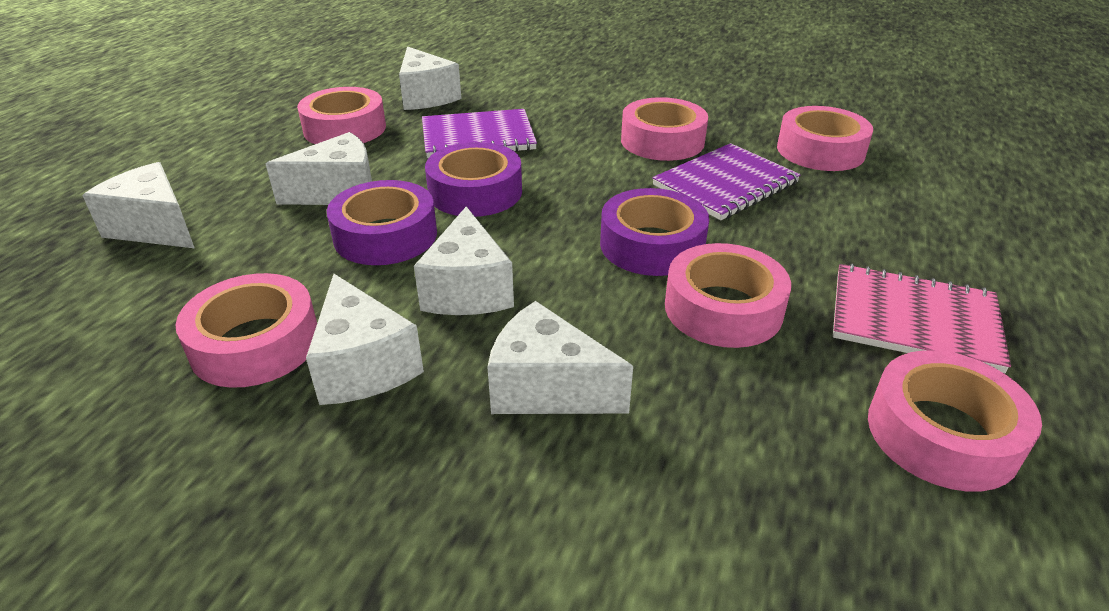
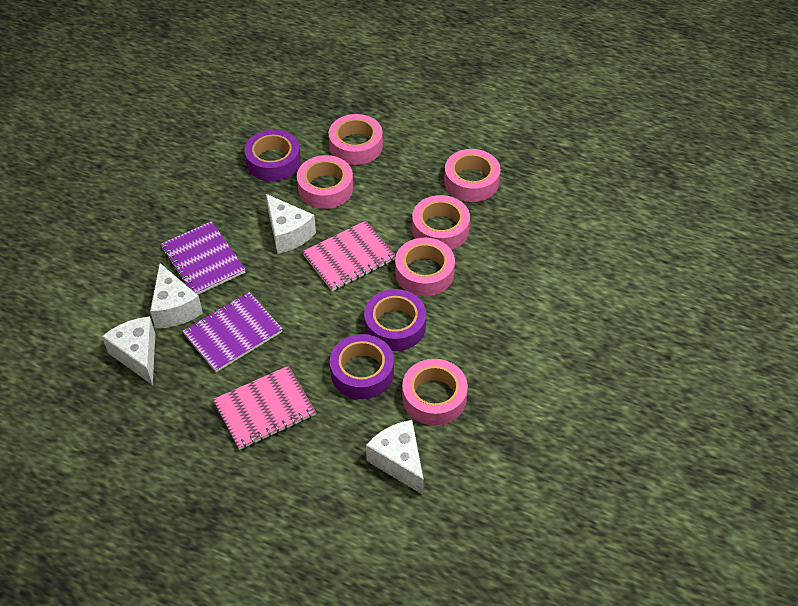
pink notebook: [833,263,1011,373] = 1 -> [213,366,316,450] [302,221,396,291] = 2
white cheese: [82,162,195,248] [266,132,372,205] [306,274,424,405] [399,47,461,110] [414,206,514,315] [487,301,633,414] = 6 -> [102,316,155,385] [150,263,203,328] [266,194,316,254] [366,420,424,495] = 4

